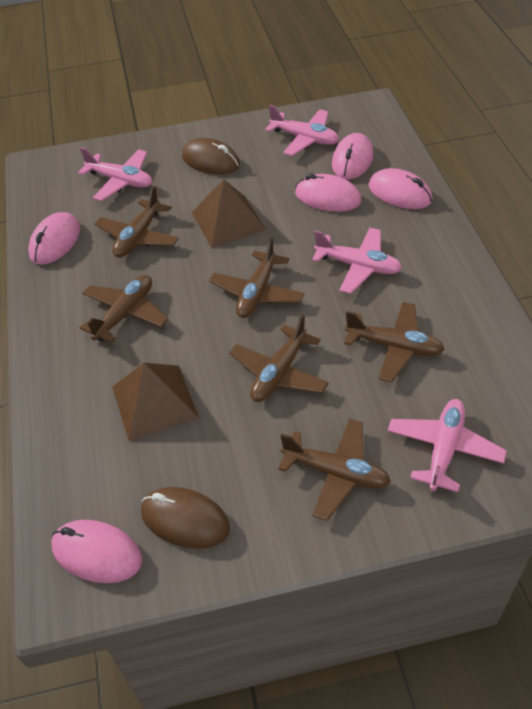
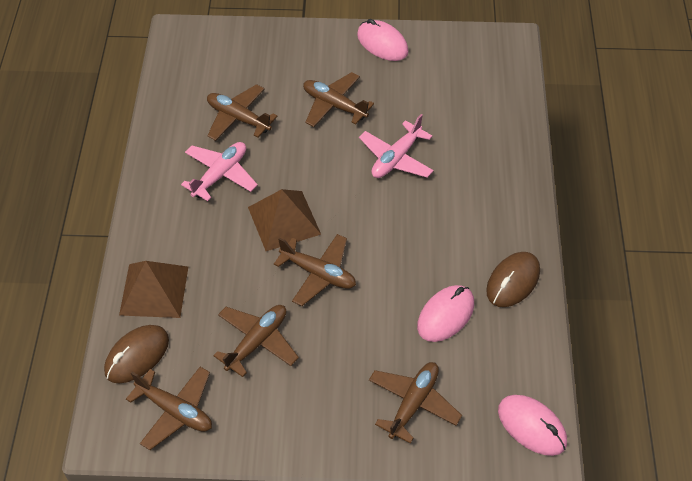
pink mouse: [28,212,80,265] [51,520,142,583] [295,173,362,212] [332,133,373,179] [369,168,433,209] = 5 -> [357,19,409,61] [417,285,474,342] [498,395,567,456] = 3
pink plane: [78,147,152,201] [265,105,339,156] [312,228,402,294] [388,399,507,492] = 4 -> [181,142,258,201] [359,114,434,178] = 2

